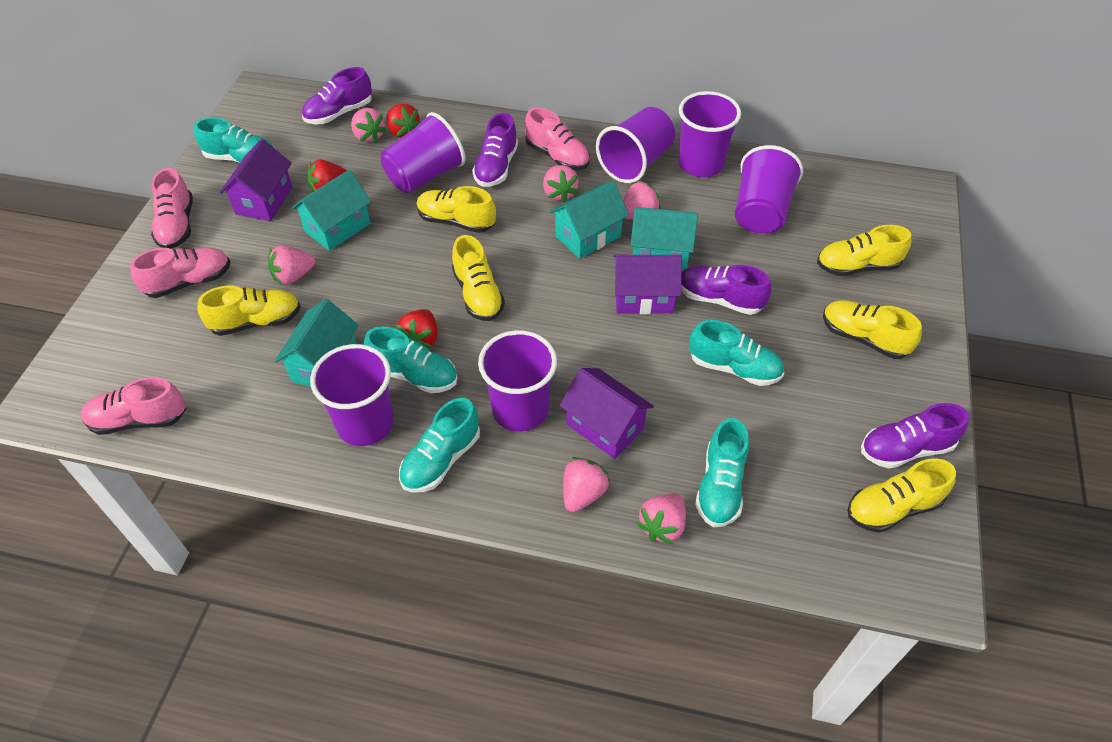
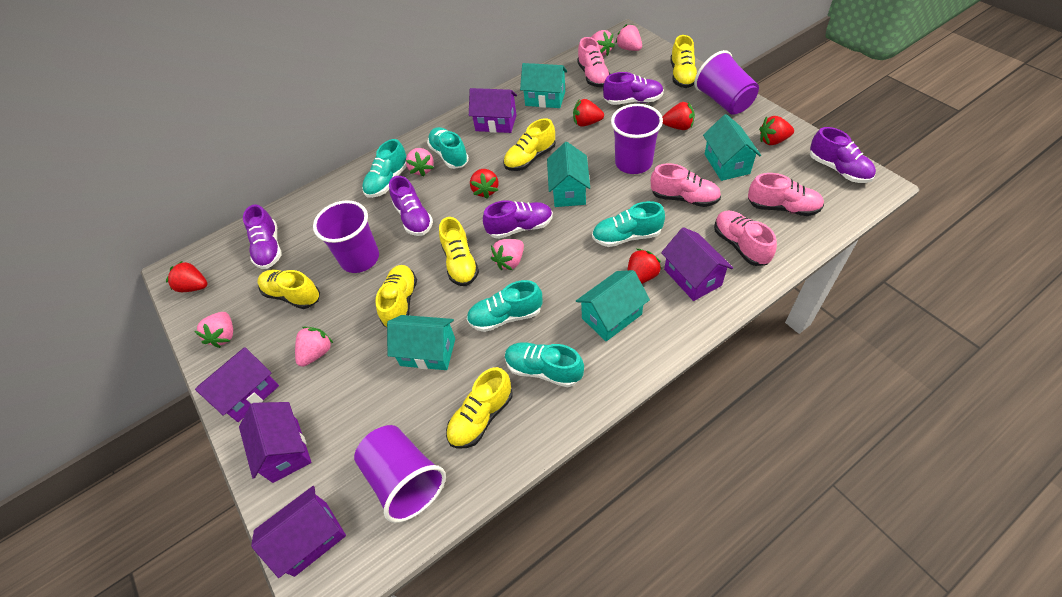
purple cup: [310,344,394,446] [381,112,465,193] [478,330,557,432] [596,107,675,183] [678,91,741,177] [735,145,803,234] = 6 -> [313,200,379,273] [354,425,446,523] [611,104,663,174] [694,50,759,115] = 4
purple house: [220,139,292,221] [560,368,654,459] [613,255,682,314] = 3 -> [195,347,279,422] [239,402,311,483] [251,486,346,578] [469,88,517,133] [661,227,733,301] = 5
purple shoe: [302,67,372,124] [472,113,518,187] [681,265,771,315] [861,403,969,469] = 4 -> [243,204,281,269] [389,176,433,236] [483,200,553,239] [603,72,664,105] [810,127,876,183] = 5
red strawberry: [307,159,347,192] [386,104,421,138] [396,309,438,348] = 3 -> [166,261,207,292] [470,169,498,199] [573,99,604,127] [628,249,662,284] [662,102,695,130] [759,116,794,145] = 6
turquoise house: [275,299,359,387] [292,170,371,251] [550,181,629,259] [630,207,698,270] = 4 -> [387,315,455,370] [520,63,567,108] [547,142,590,207] [576,270,650,341] [703,114,761,181] = 5

